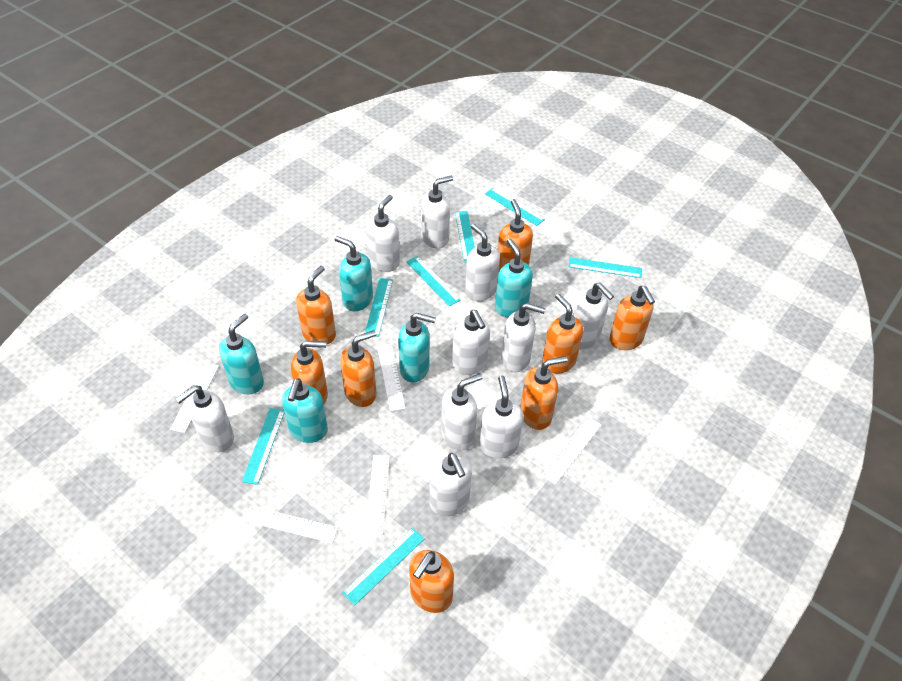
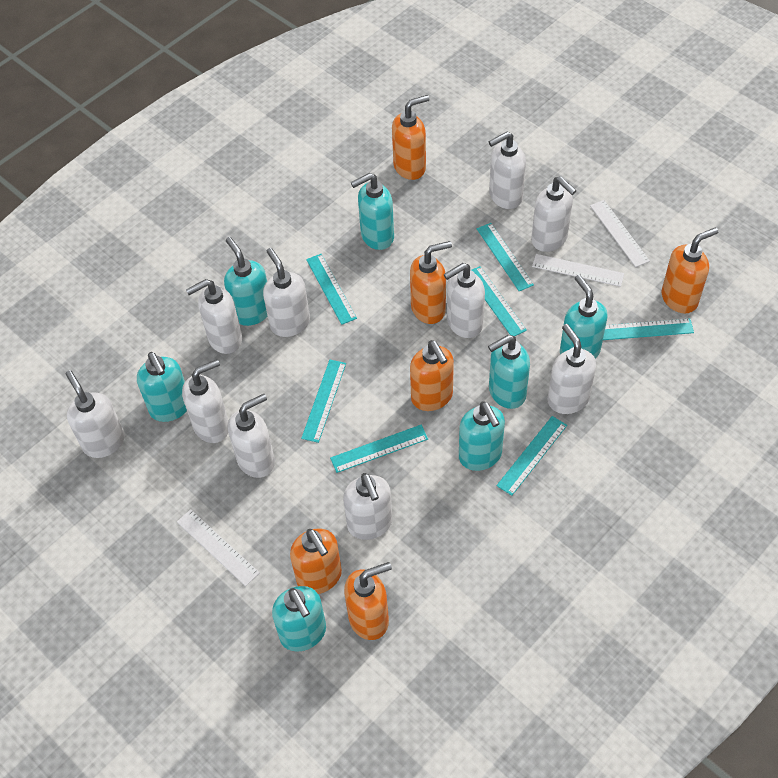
orange soap dispenser: [291,341,328,404] [296,266,336,345] [340,330,377,407] [409,550,454,613] [498,199,533,271] [520,356,568,430] [542,294,583,374] [609,286,655,350] = 8 -> [290,528,342,594] [344,562,392,640] [392,95,429,180] [410,241,452,324] [410,340,454,411] [662,227,718,313] = 6
turquoise soap dispenser: [219,313,264,394] [282,378,328,443] [334,236,373,311] [398,313,436,382] [495,239,533,317] = 5 -> [137,352,187,422] [224,237,268,326] [272,586,326,652] [351,173,394,250] [459,401,505,471] [488,335,530,409] [560,275,608,358] = 7
white ruler: [170,363,219,433] [244,506,338,543] [365,455,390,538] [377,344,406,411] [542,417,601,485] = 5 -> [177,509,260,586] [532,254,624,287] [590,200,650,267] = 3

